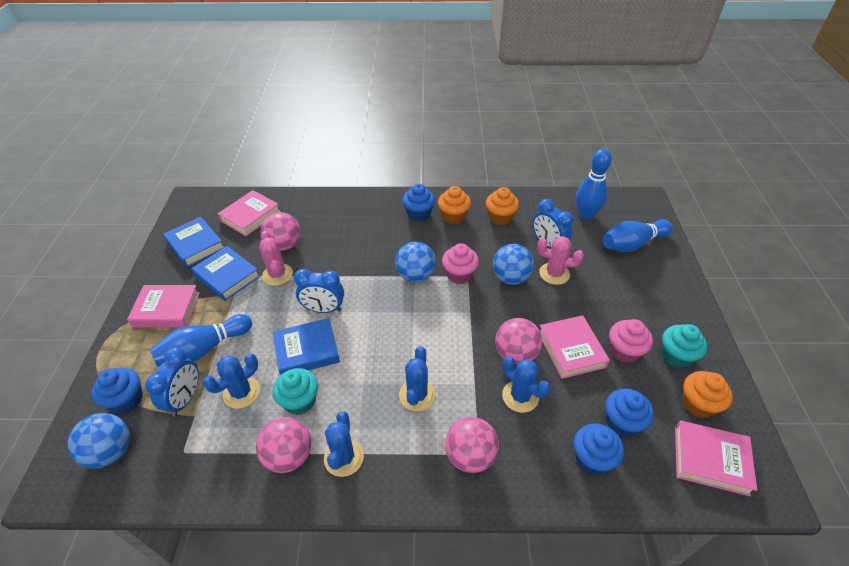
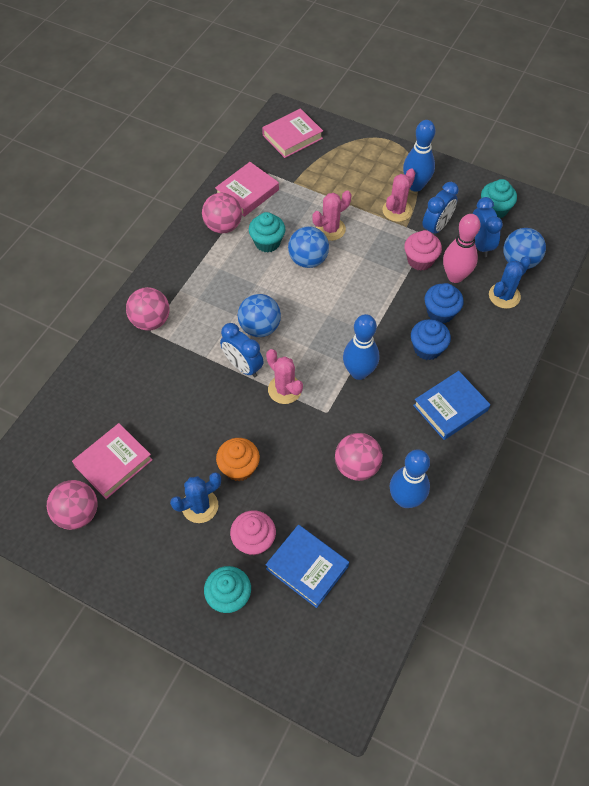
blue book: [163,217,224,267] [192,246,260,301] [273,318,340,375] = 3 -> [266,525,349,608] [413,371,490,440] = 2
blue cactus: [203,353,260,409] [324,411,364,477] [399,346,436,411] [502,356,550,413] = 4 -> [170,472,221,523] [489,256,531,309] = 2
blue cupcake: [91,367,143,414] [402,184,435,222] [574,423,624,474] [605,389,654,437] = 4 -> [411,319,451,360] [424,283,464,323] = 2
orange cupcake: [438,186,471,224] [486,187,519,225] [682,371,733,418] = 3 -> [216,438,260,481] = 1
pink book: [127,285,200,327] [218,190,281,236] [540,315,610,379] [675,420,757,496] = 4 -> [72,423,153,499] [215,162,279,217] [262,108,323,158] = 3
pink bowling pin: none = 0 -> [443,214,481,283] = 1
pink cactus: [259,231,293,286] [537,236,584,285] = 2 -> [266,349,303,404] [312,190,351,241] [382,168,415,222] = 3
turquoise cupcake: [272,368,318,415] [662,324,707,368] = 2 -> [204,566,251,613] [249,212,285,252] [481,179,517,219] = 3

